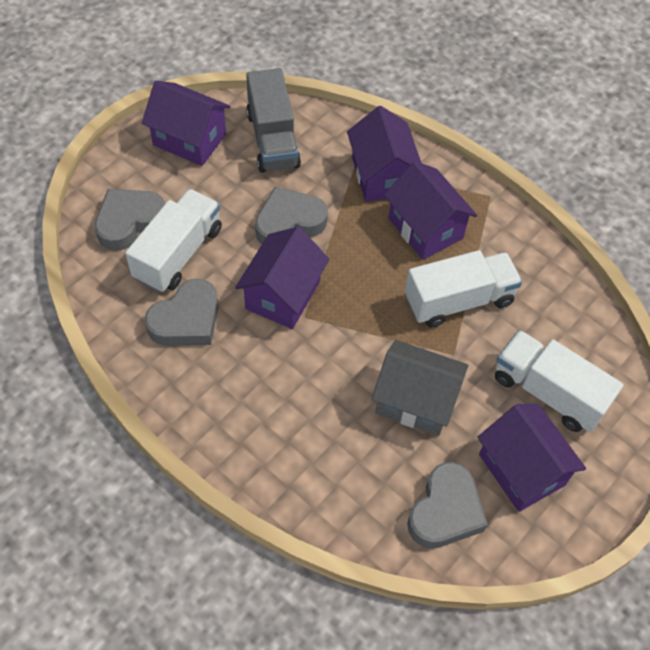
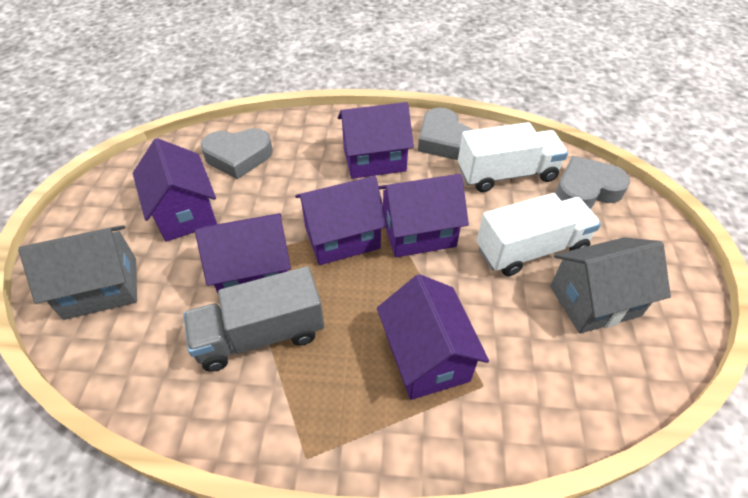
grey heart: [95,189,165,251] [145,279,218,346] [255,187,328,245] [407,462,488,549] = 4 -> [200,128,273,179] [418,108,473,160] [556,156,630,209] = 3
grey house: [372,340,468,436] = 1 -> [18,225,137,320] [550,237,671,334] = 2
purple house: [142,81,231,166] [235,227,329,329] [347,106,421,202] [384,161,477,260] [478,404,586,512] = 5 -> [133,138,217,242] [195,213,291,293] [295,176,388,265] [338,102,414,179] [377,274,489,400] [379,174,469,257] = 6
white truck: [125,189,222,293] [405,250,522,328] [495,330,624,432] = 3 -> [458,122,568,192] [477,193,601,276] = 2

